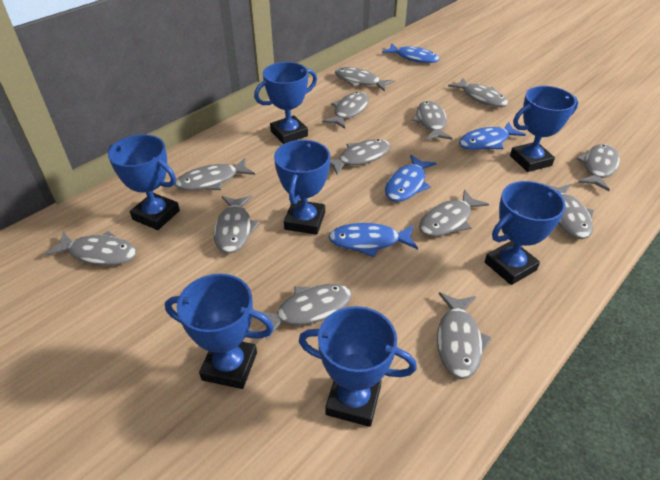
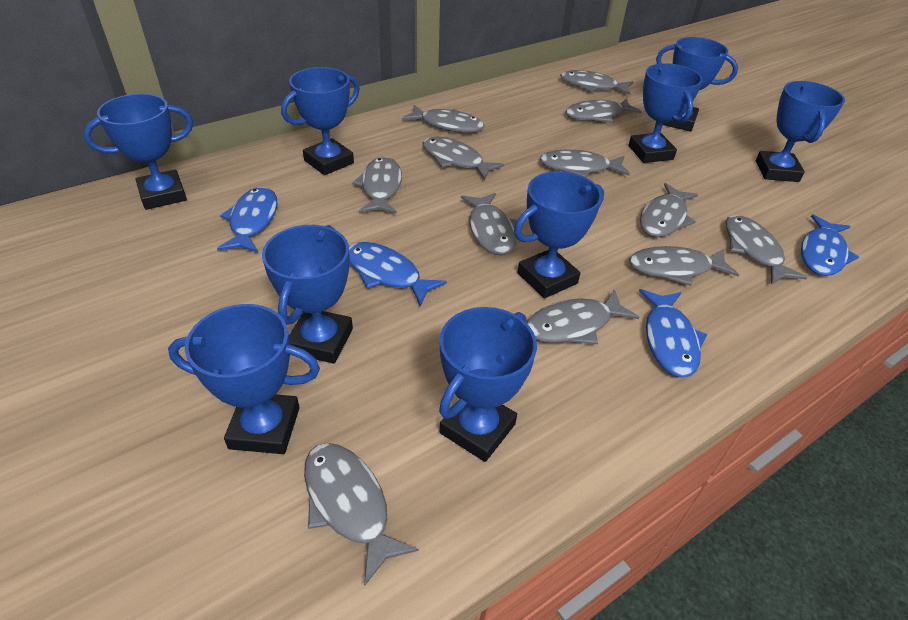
blue trophy: [108,134,180,230] [165,274,274,389] [254,62,317,144] [274,140,330,235] [299,306,417,427] [485,181,566,285] [510,86,578,172] = 7 -> [83,93,193,210] [168,304,320,454] [262,225,353,364] [281,67,360,175] [439,307,537,462] [514,171,604,298] [628,63,703,163] [656,37,738,132] [756,81,845,182] = 9
grey fish: [44,231,137,266] [175,158,255,191] [214,195,260,254] [258,284,352,340] [322,92,369,129] [330,139,391,175] [335,67,395,92] [412,101,453,140] [419,189,489,237] [437,292,492,379] [448,78,508,107] [544,184,594,239] [577,144,620,191] = 13 -> [304,443,419,586] [352,157,402,214] [402,105,484,133] [423,137,504,180] [461,193,517,255] [527,289,639,344] [540,149,630,178] [560,70,633,95] [565,98,642,122] [629,246,739,286] [640,183,698,237] [725,215,808,284] = 12

